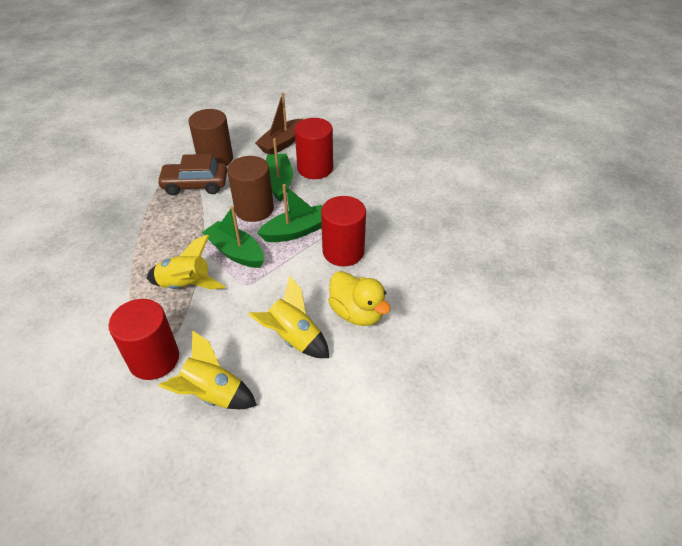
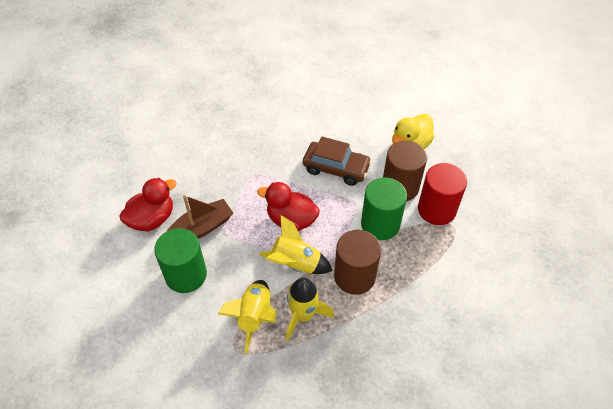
green boat: [202,206,264,268] [257,184,323,242] [266,138,293,202] = 3 -> none = 0
green cylinder: none = 0 -> [154,228,207,293] [361,177,407,240] = 2
red cylinder: [108,299,179,380] [295,118,333,179] [321,196,366,266] = 3 -> [418,163,467,225] = 1
red duck: none = 0 -> [119,178,177,231] [257,182,320,231] = 2

